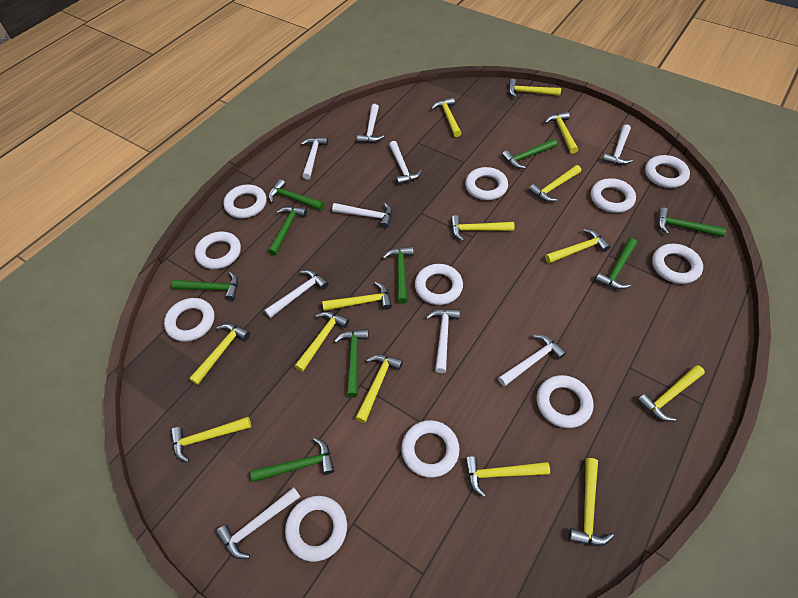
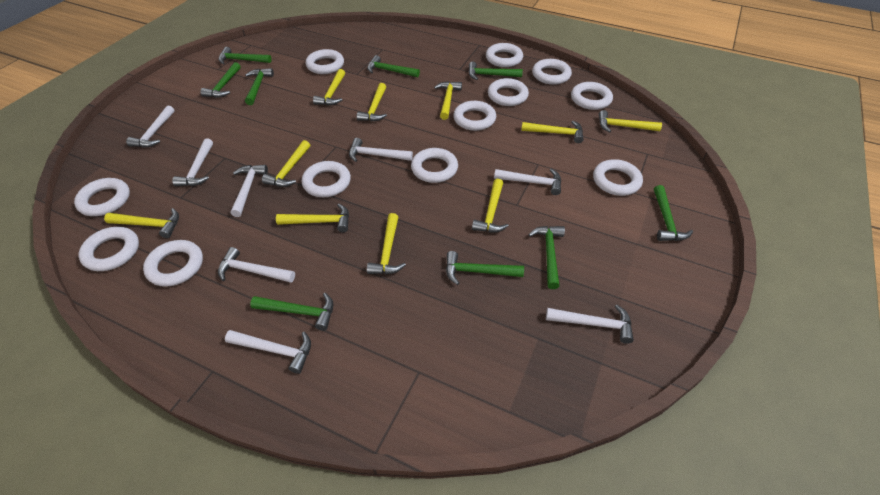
white hammer: [216,487,300,559] [264,270,329,318] [301,137,328,180] [332,203,392,228] [357,104,384,143] [389,141,422,185] [426,309,460,373] [498,335,566,386] [602,124,633,165] = 9 -> [126,105,175,148] [172,138,213,186] [218,247,295,283] [225,330,311,374] [231,165,268,217] [349,138,413,162] [494,169,561,195] [546,304,634,344] = 8
white ring: [164,298,214,342] [195,231,241,269] [224,185,266,218] [285,496,347,562] [401,420,460,478] [415,264,463,305] [465,167,508,200] [537,375,594,428] [591,178,636,213] [645,155,690,188] [652,244,703,284] = 11 -> [74,178,130,216] [79,227,139,271] [143,240,203,287] [302,161,351,197] [306,49,344,74] [411,148,458,183] [453,101,496,131] [486,43,523,67] [488,78,529,106] [532,59,572,85] [571,82,613,110] [593,159,643,196] = 12
yellow hammer: [171,417,251,462] [189,324,250,385] [295,312,349,372] [322,282,392,311] [355,355,403,423] [431,97,462,137] [451,215,514,241] [465,456,550,497] [509,79,561,98] [529,165,581,202] [544,112,578,154] [545,229,611,264] [569,458,614,546] [637,365,705,422] = 14 -> [104,208,179,238] [262,140,310,187] [276,204,349,232] [313,69,345,105] [357,83,387,121] [367,213,406,274] [434,81,462,120] [472,179,509,232] [521,121,584,143] [599,110,662,132] = 10

